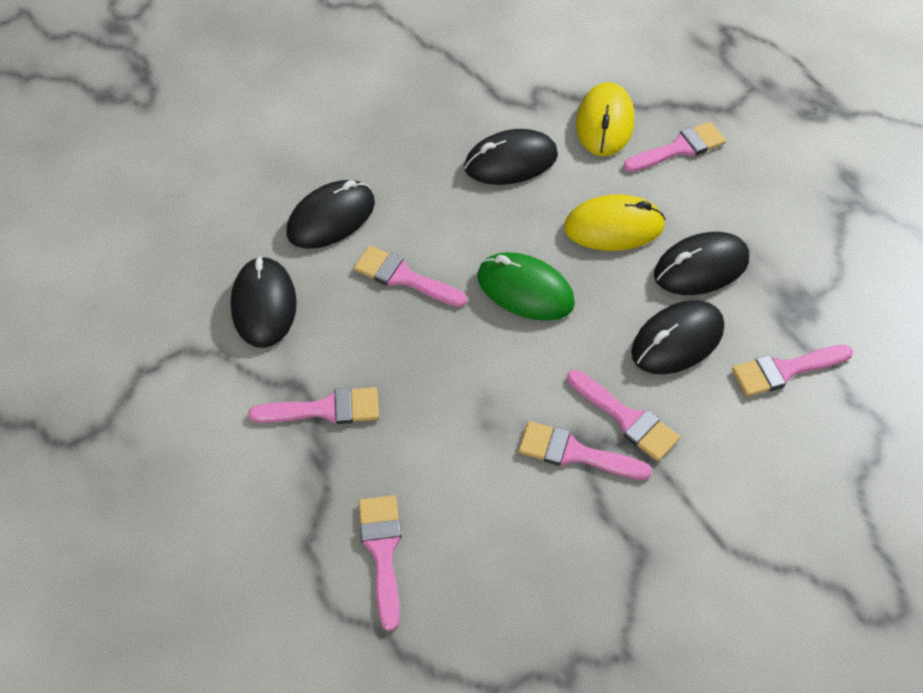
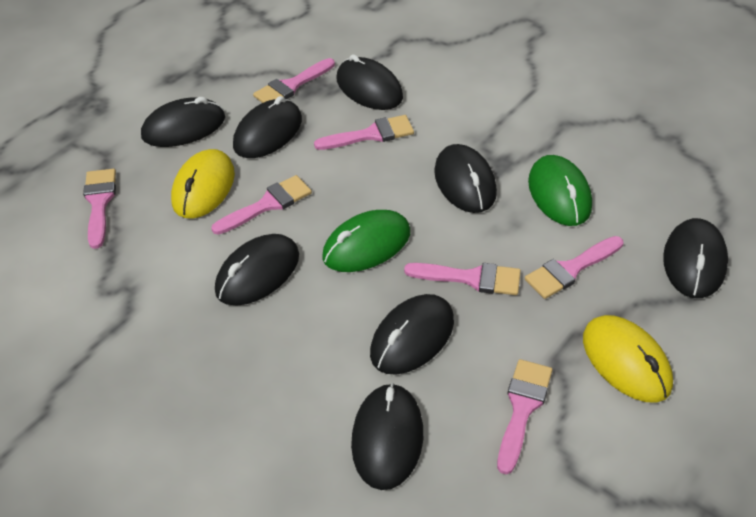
black mouse: [231,256,297,348] [286,180,375,249] [464,129,558,185] [631,300,724,374] [654,232,749,295] = 5 -> [141,97,225,147] [215,234,299,306] [233,96,302,158] [337,54,403,110] [351,383,423,490] [370,294,454,375] [434,144,497,213] [663,218,728,298] = 8
green mouse: [477,252,575,321] = 1 -> [322,210,410,272] [528,155,592,226] = 2

